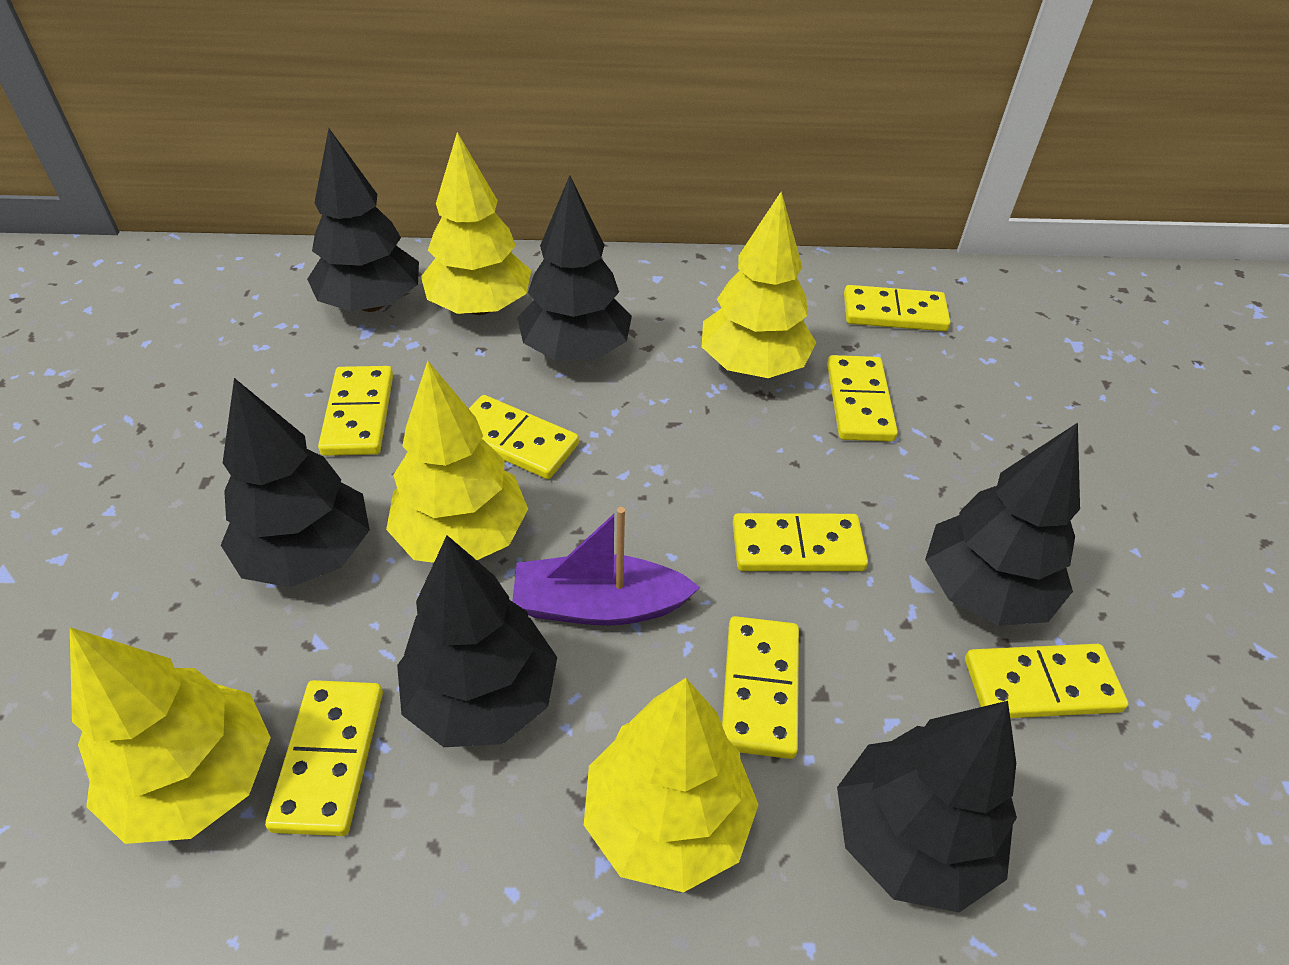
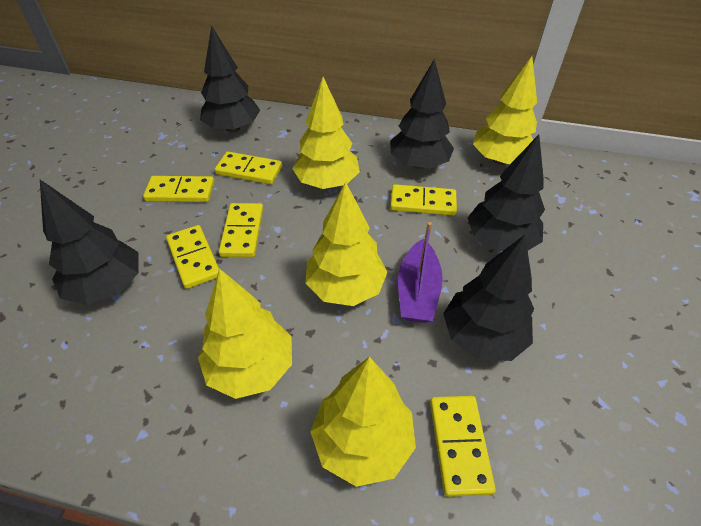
black tree: [221,378,370,587] [307,129,419,312] [397,535,557,747] [517,175,632,360] [837,701,1017,913] [925,423,1080,626] = 6 -> [40,180,138,305] [200,25,260,133] [390,59,454,169] [443,235,534,361] [467,134,545,251] = 5
yellow domino: [265,680,383,836] [318,366,393,456] [469,395,579,479] [722,616,799,759] [733,513,868,571] [827,355,898,442] [844,285,950,331] [965,644,1128,718] = 8 -> [143,176,214,202] [166,225,219,289] [215,152,282,184] [219,203,263,257] [390,184,457,216] [430,396,496,497] = 6

